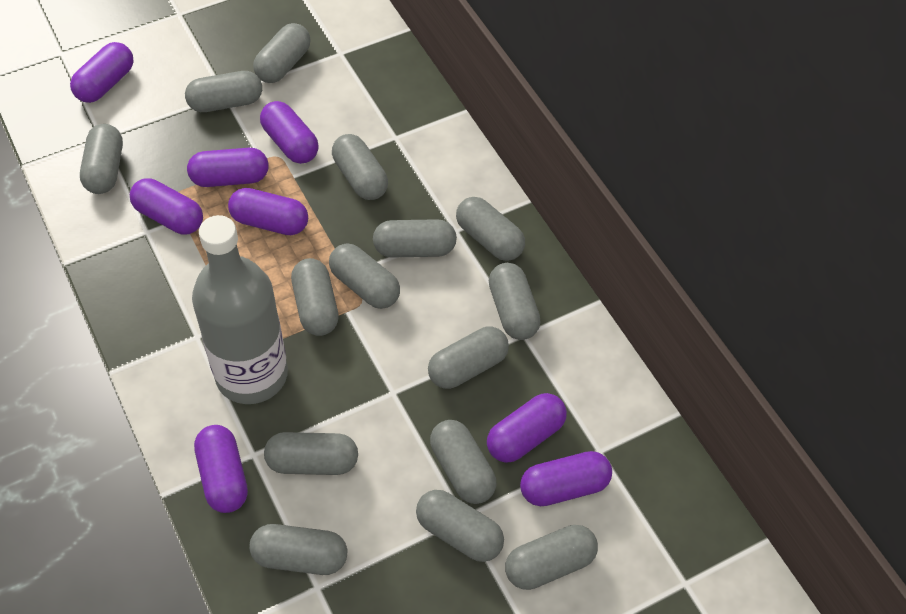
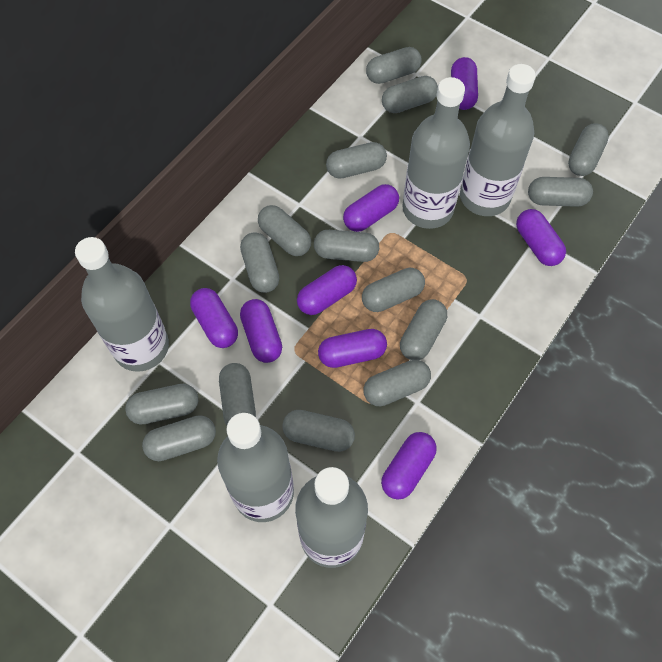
grey bottle: [192,215,288,404] = 1 -> [75,237,169,372] [217,413,294,522] [295,467,368,568] [402,77,470,229] [460,64,536,216] = 5

